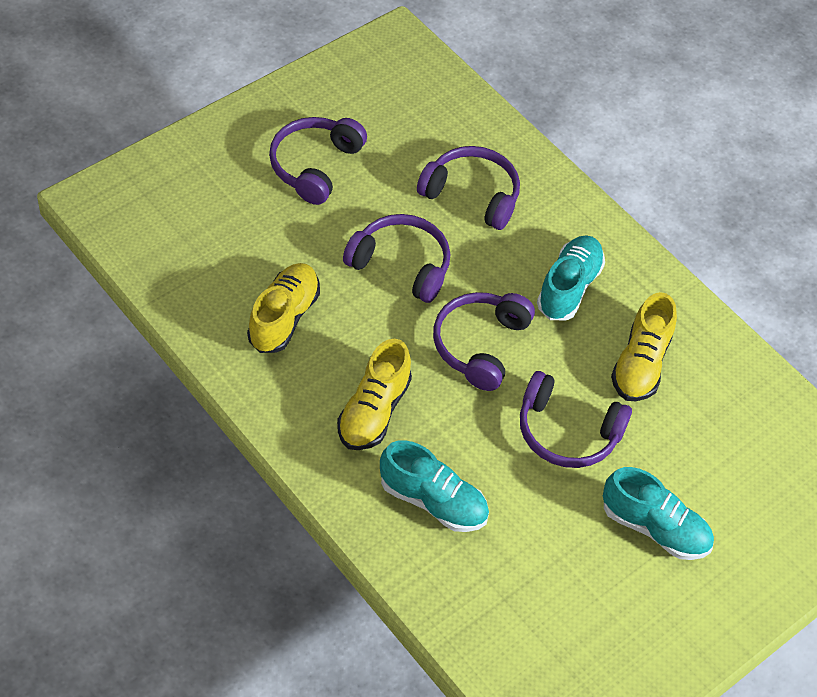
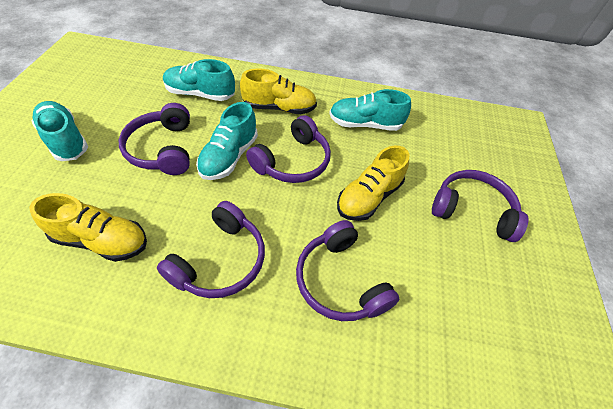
turquoise shoe: [380,440,489,532] [537,235,605,321] [603,467,714,560] = 3 -> [32,101,88,161] [163,59,235,101] [196,102,258,180] [329,89,411,131] = 4

